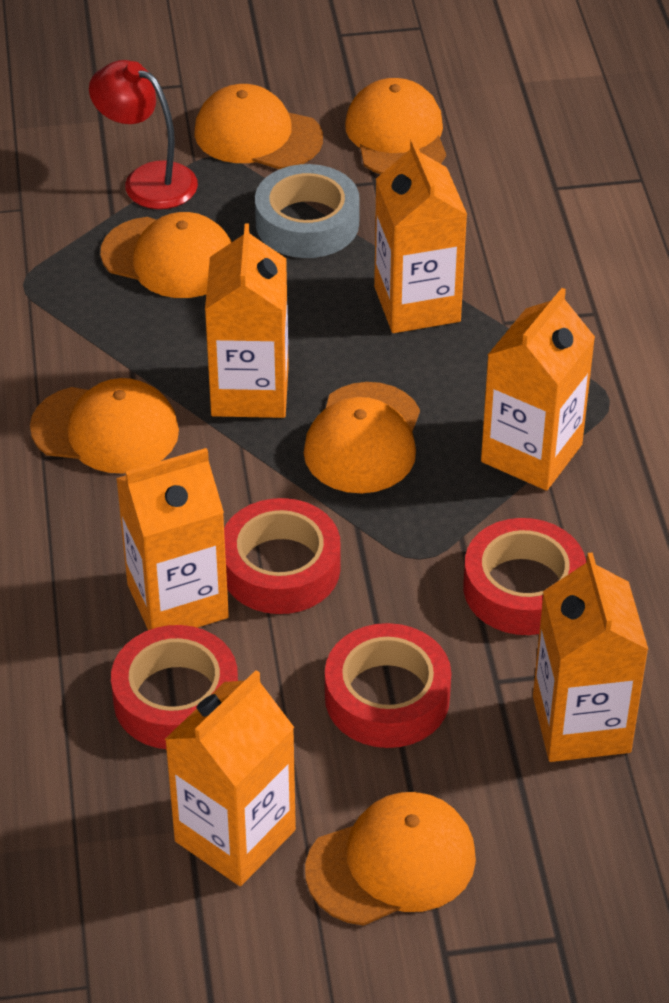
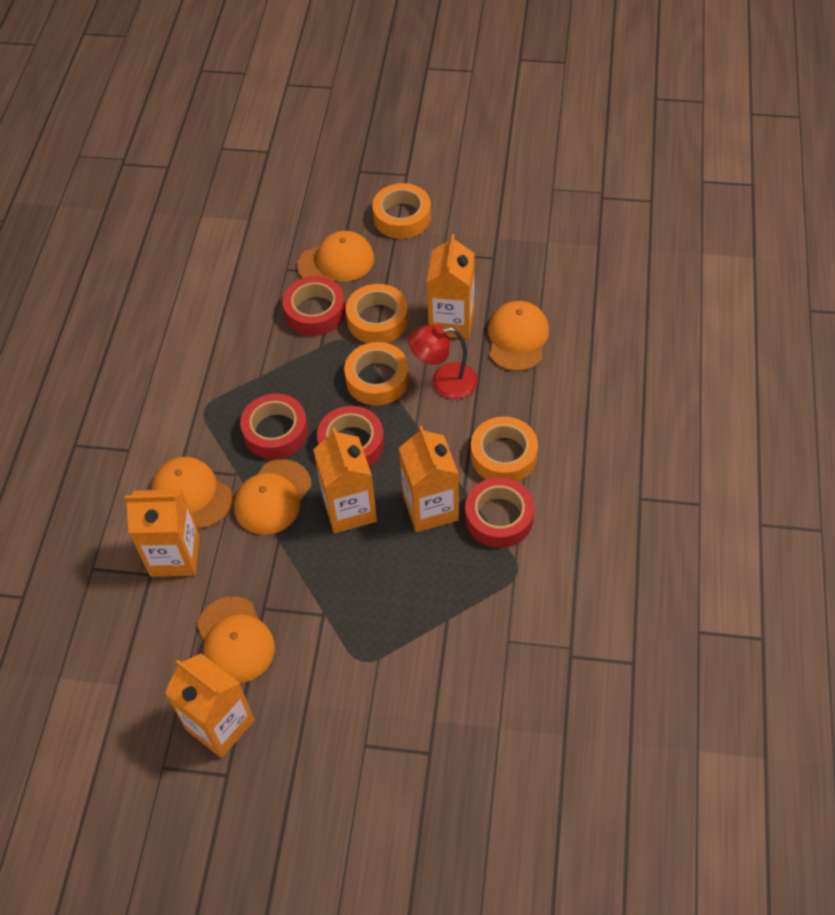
grey tape: [255,164,360,258] = 1 -> none = 0
orange cap: [30,378,179,473] [100,212,232,298] [194,84,323,169] [304,382,420,493] [305,792,476,926] [345,78,446,174] = 6 -> [151,457,233,529] [197,596,275,683] [234,459,312,535] [297,231,374,282] [488,301,549,371] = 5
orange carton: [116,448,229,630] [165,670,296,886] [205,223,289,418] [374,139,467,333] [481,288,595,491] [533,552,649,762] = 6 -> [125,490,200,577] [165,654,255,758] [313,427,377,534] [399,426,459,532] [427,234,475,339] = 5
orange tape: none = 0 -> [344,342,409,405] [346,284,408,343] [372,183,431,239] [471,417,538,482] = 4

